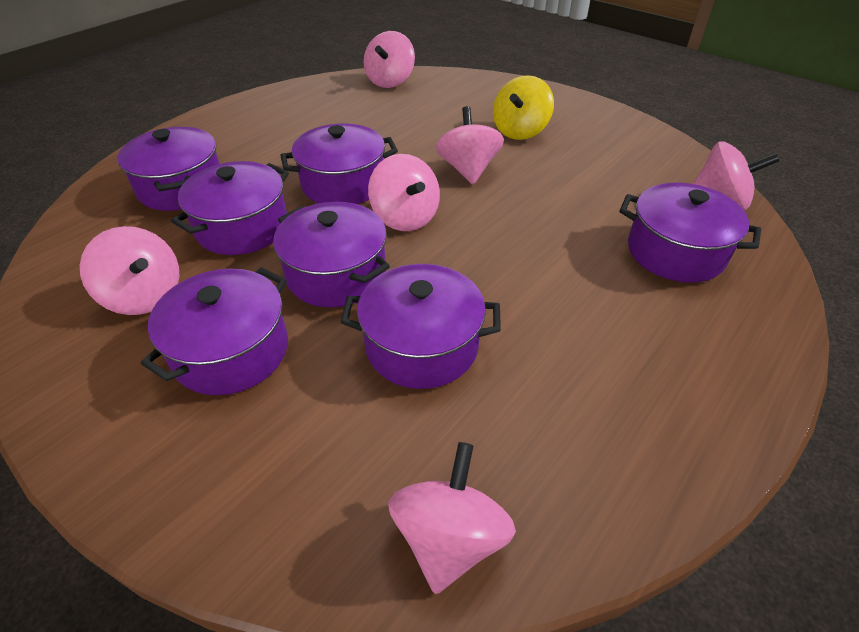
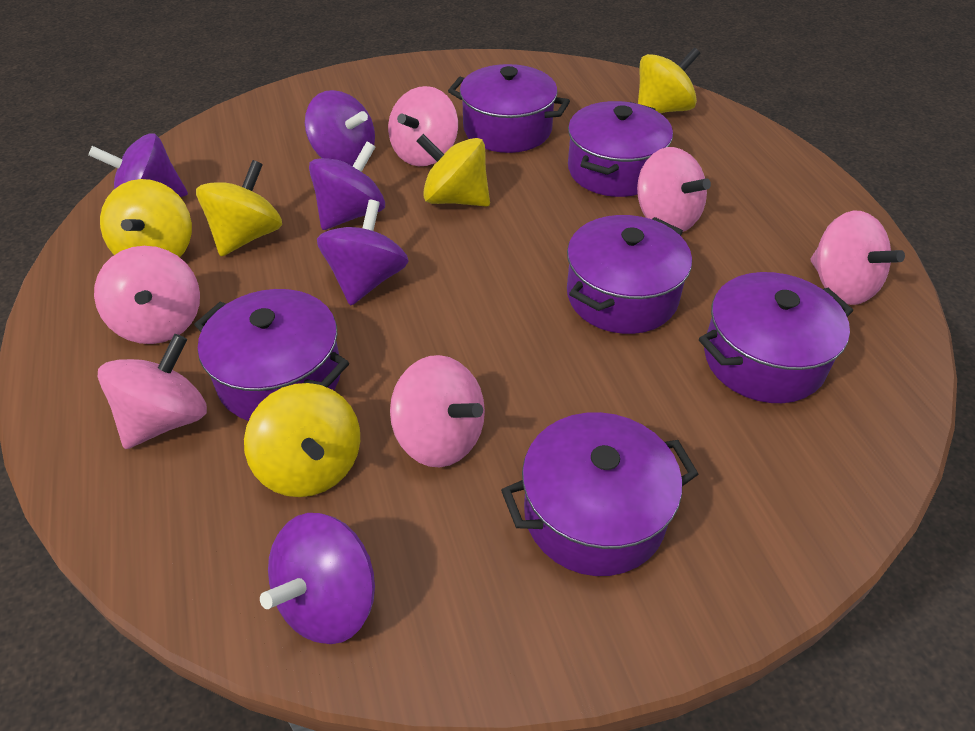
purple pot: [117,127,220,211] [141,267,288,395] [171,161,289,255] [273,202,390,307] [280,123,398,204] [341,264,501,389] [620,183,761,283] = 7 -> [194,289,349,421] [448,64,570,153] [501,412,698,576] [567,215,692,334] [568,101,673,197] [699,272,853,403] = 6
purple spinning top: none = 0 -> [88,133,188,197] [260,513,375,644] [305,90,375,166] [309,142,385,230] [317,200,408,305] = 5
yellow spinning top: [493,75,554,140] = 1 -> [100,179,192,257] [196,160,282,256] [244,383,360,497] [416,134,490,207] [638,47,700,113] = 5

